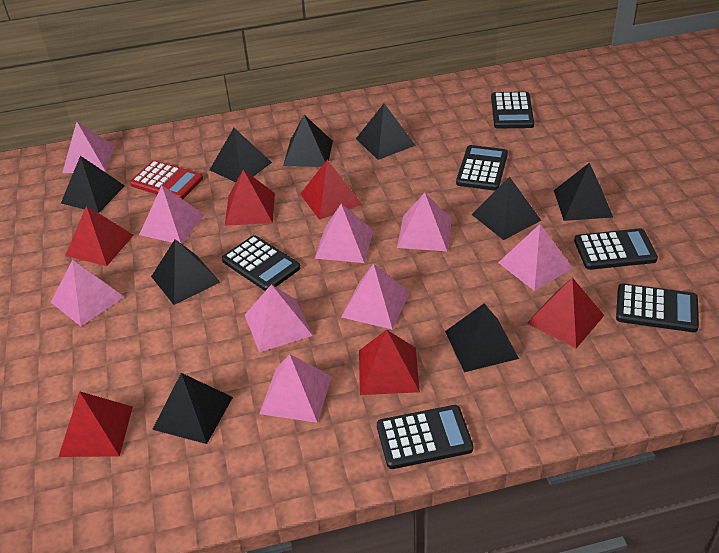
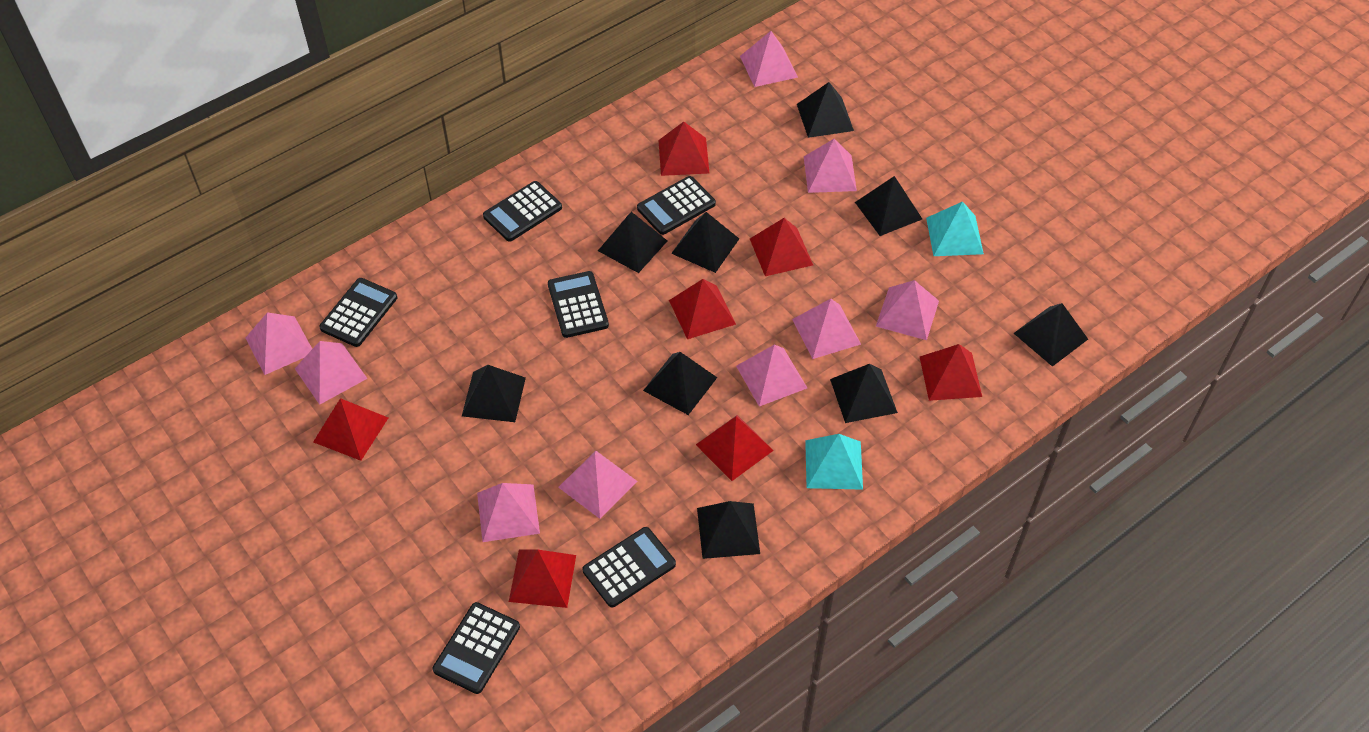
red calculator: [130,160,203,199] = 1 -> none = 0
red pyramid: [59,391,133,457] [65,206,134,266] [225,170,275,226] [300,160,362,220] [359,330,420,395] [527,277,605,348] = 6 -> [313,398,388,461] [509,549,576,608] [658,122,709,176] [669,279,736,339] [696,415,774,481] [750,218,813,276] [920,344,982,401] = 7
turquoise pyramid: none = 0 -> [805,434,863,490] [926,201,984,256] = 2

